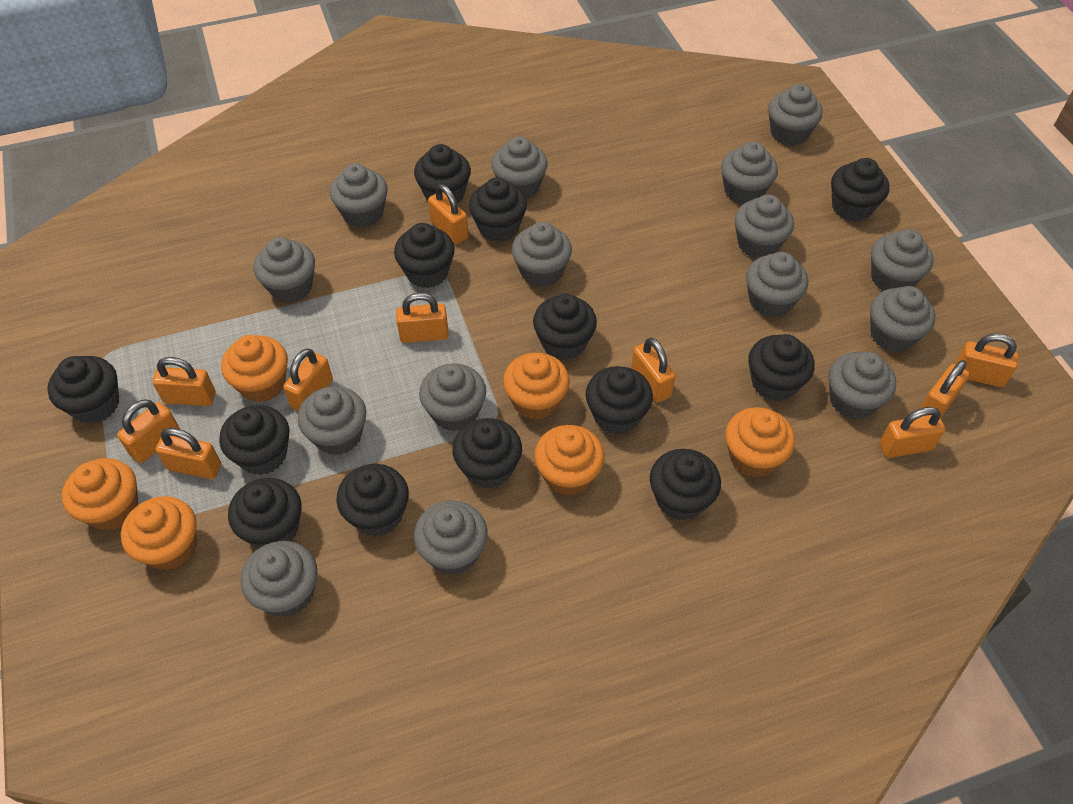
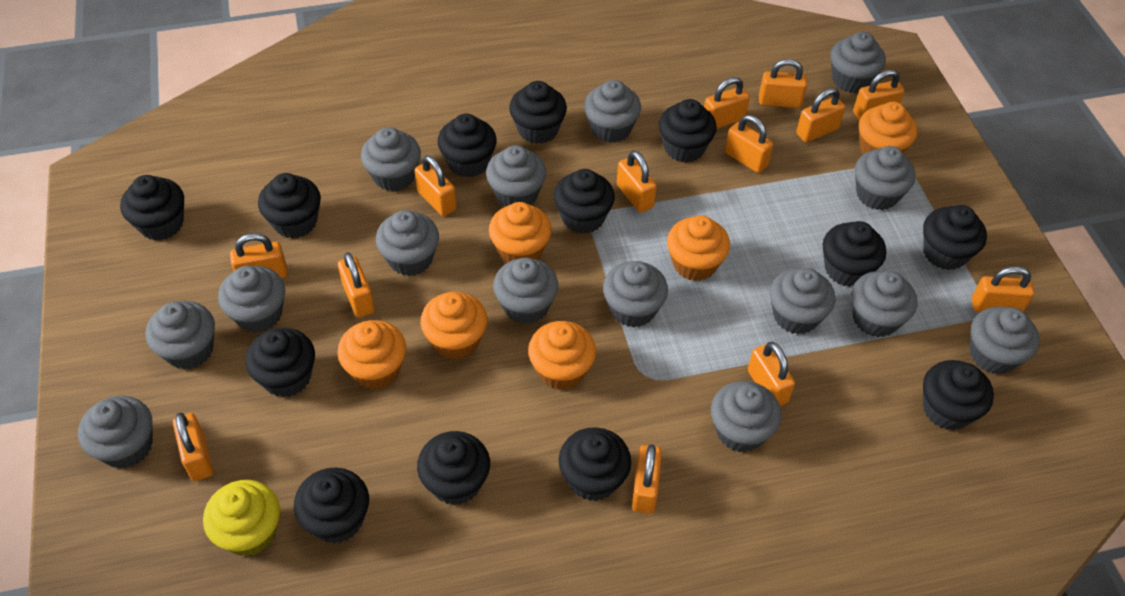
orange padlock: [117,399,180,463] [152,357,215,406] [156,428,221,479] [283,348,333,412] [396,293,449,343] [428,184,469,244] [631,338,675,403] [879,407,945,458] [920,360,970,418] [955,334,1018,387] = 10 -> [173,412,213,481] [230,233,288,278] [338,252,375,318] [415,155,457,216] [617,151,657,213] [632,444,662,514] [704,77,750,129] [725,115,773,173] [748,342,795,406] [759,59,807,108] [796,88,845,142] [853,70,904,120] [971,266,1034,312] = 13
yellow cupcake: none = 0 -> [203,480,280,556] = 1

